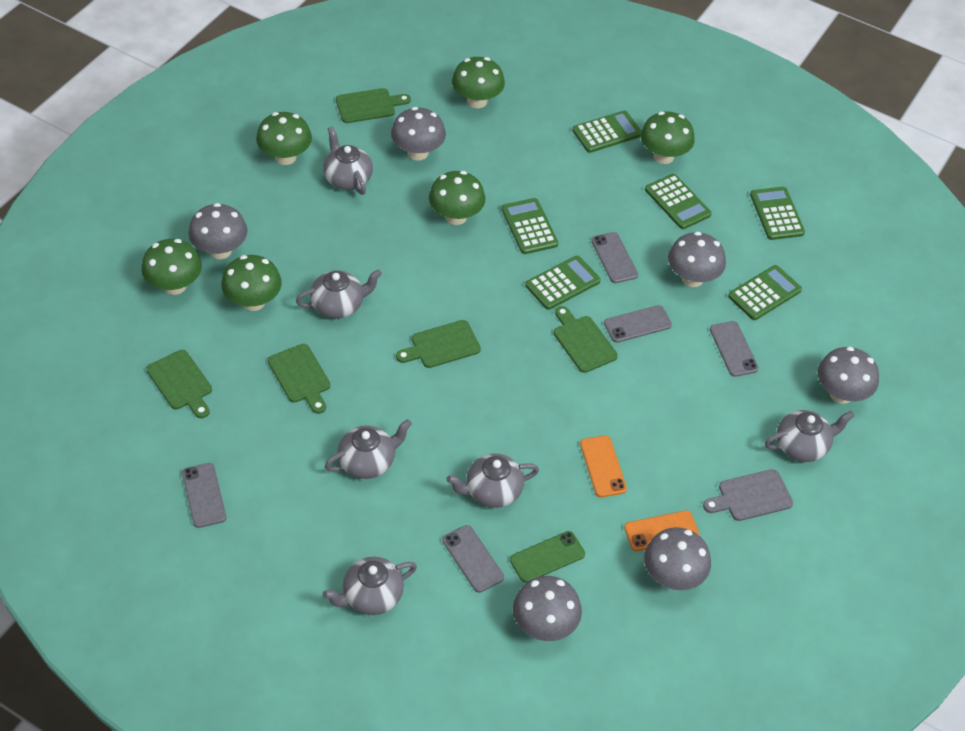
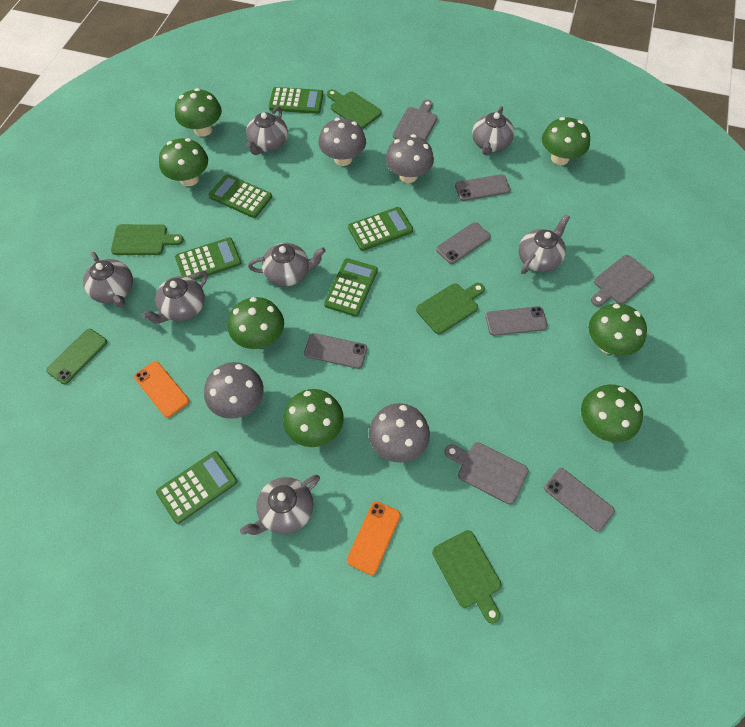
green cutting board: [146,350,212,418] [268,344,330,414] [336,88,411,123] [396,320,481,368] [554,306,618,373] = 5 -> [111,224,184,255] [327,89,382,129] [416,283,485,334] [432,530,502,624] = 4
green mushroom: [142,239,202,295] [221,255,282,311] [256,112,312,165] [429,171,485,225] [452,57,505,108] [640,111,695,164] = 6 -> [159,138,208,186] [175,88,222,137] [228,297,284,349] [283,389,344,447] [542,117,590,165] [581,384,643,442] [589,303,647,356] = 7
grey cutting board: [703,469,793,521] = 1 -> [393,100,437,140] [445,442,529,504] [591,255,654,306] = 3
grey mushroom: [189,203,248,259] [391,107,446,160] [513,576,582,641] [644,527,711,590] [668,231,726,287] [818,347,879,404] = 6 -> [204,362,264,419] [319,118,366,166] [369,403,430,463] [385,134,434,183] = 4
grey teapot: [296,269,382,319] [323,126,373,195] [323,557,417,615] [325,419,412,479] [446,453,539,508] [765,410,854,462] = 6 -> [83,252,133,308] [141,271,208,323] [240,475,320,535] [246,106,288,155] [248,243,326,286] [472,106,514,155] [519,214,570,274] = 7

